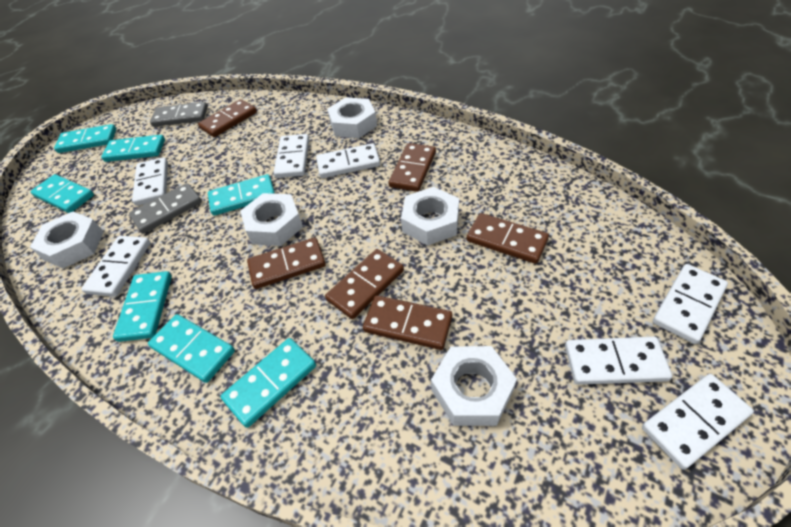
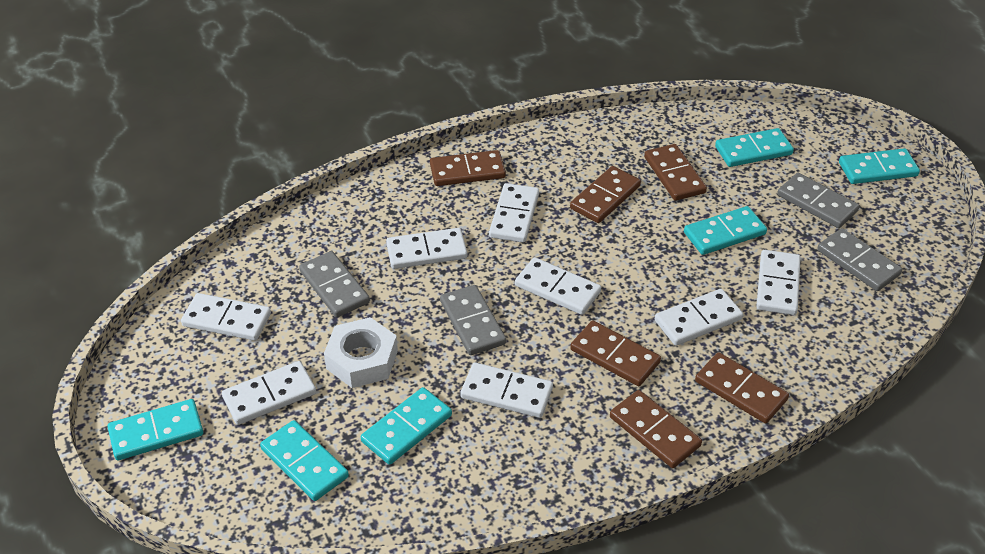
grey domino: [129,183,202,234] [150,102,208,127] = 2 -> [299,251,370,318] [440,285,506,355] [777,173,859,228] [817,228,902,291] = 4
turquoise domino: [30,174,94,213] [54,124,116,153] [101,135,165,162] [113,271,172,342] [148,314,235,383] [208,174,275,216] [221,338,316,428] = 7 -> [108,399,203,461] [260,420,349,501] [361,387,452,465] [684,206,767,255] [715,128,794,167] [839,148,920,184] = 6
white domino: [81,236,151,297] [132,157,168,206] [274,134,309,178] [316,143,380,178] [565,336,672,385] [642,374,754,470] [653,264,728,344] = 7 -> [181,293,271,341] [222,361,316,425] [386,228,467,269] [461,363,553,418] [489,183,539,243] [515,257,601,315] [655,289,743,346] [756,250,801,315] = 8
white nut: [30,212,104,268] [240,193,303,246] [327,97,377,138] [401,187,459,246] [431,346,517,426] = 5 -> [324,317,398,388] = 1

